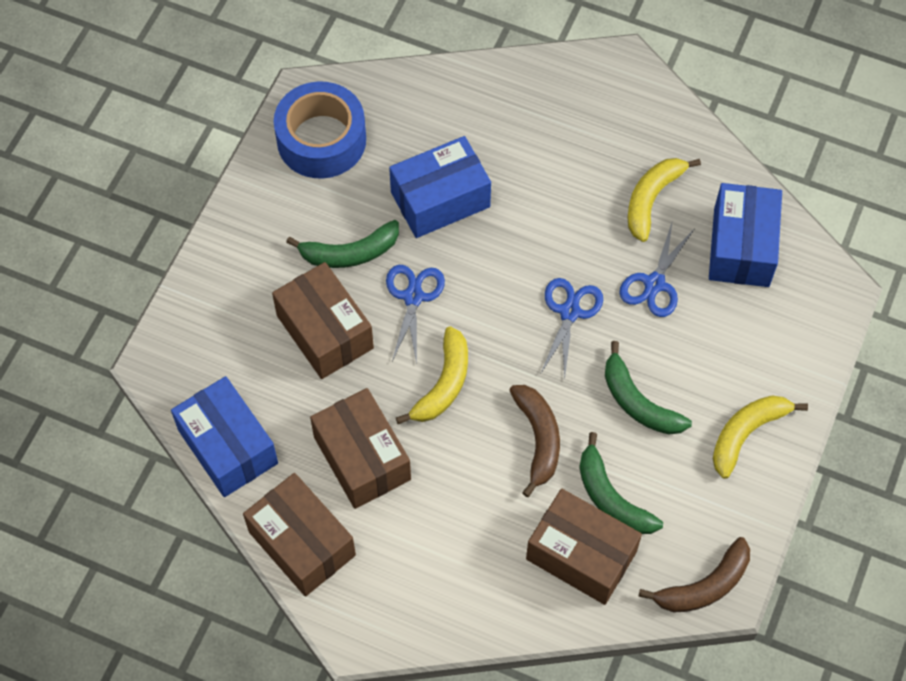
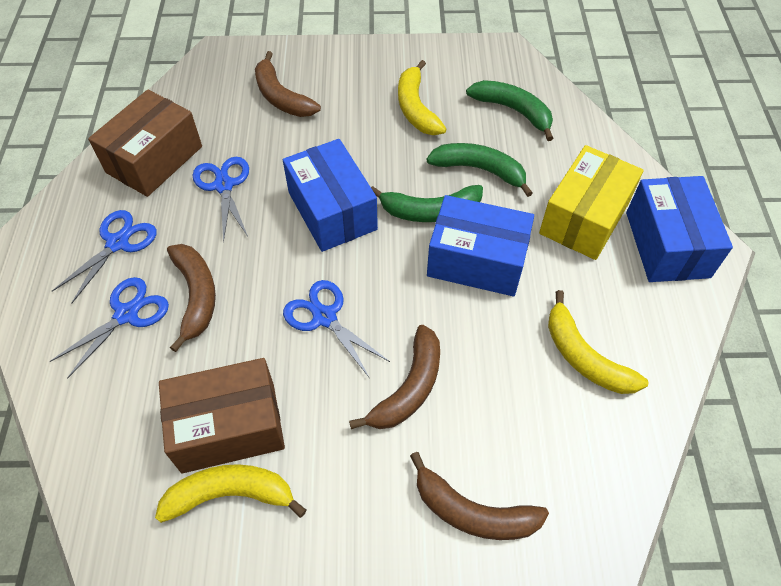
blue scissors: [386,265,445,364] [541,278,603,380] [619,223,694,317] = 3 -> [49,277,169,379] [52,210,157,304] [192,157,249,243] [283,280,390,377] = 4
blue tape: [274,81,366,179] = 1 -> none = 0
brown banana: [509,385,560,497] [639,537,750,612] = 2 -> [167,244,216,352] [255,51,321,117] [349,325,440,429] [410,452,549,540] = 4
brown box: [243,473,356,596] [272,262,374,379] [310,388,411,509] [526,489,642,605] = 4 -> [88,90,202,197] [159,358,285,473] = 2
yellow box: none = 0 -> [539,145,644,260] = 1

